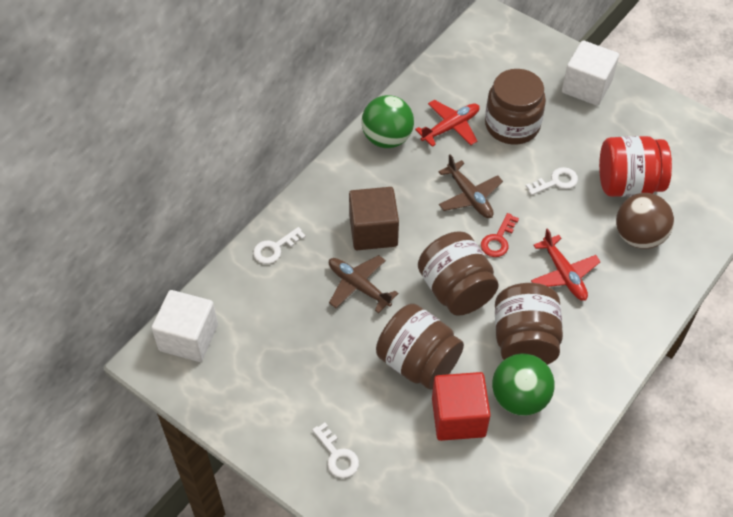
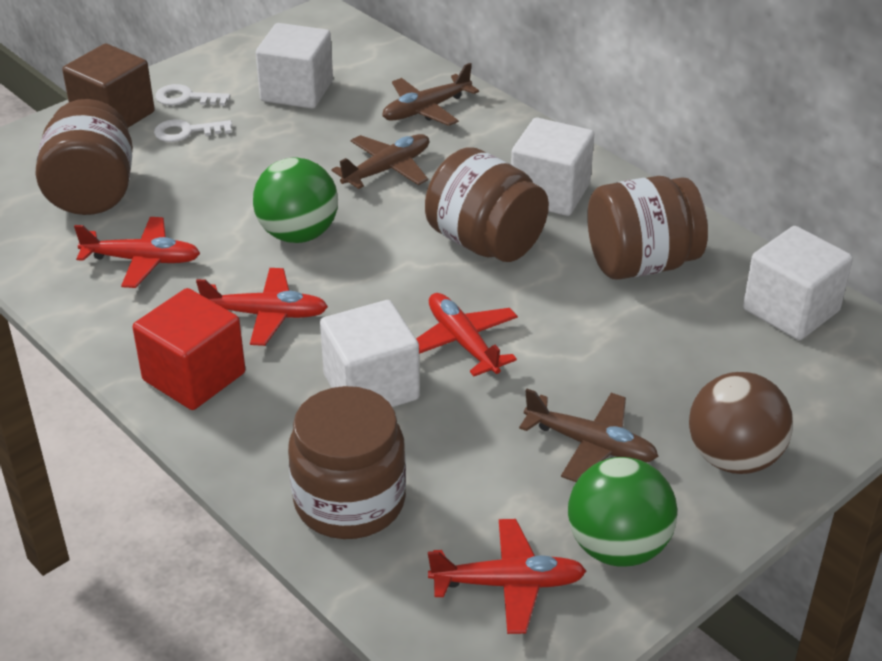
brown plane: [329,255,398,313] [438,154,503,218] = 2 -> [332,134,429,189] [382,63,479,126] [519,389,659,482] = 3
red jar: [599,136,672,197] = 1 -> none = 0
red key: [481,213,519,257] = 1 -> none = 0
red plane: [415,100,480,147] [531,228,601,301] = 2 -> [74,217,200,288] [196,268,328,346] [416,293,518,376] [428,519,586,634] = 4
white cube: [152,290,218,362] [562,40,619,106] = 2 -> [256,23,333,109] [320,300,420,407] [511,118,594,216] [743,226,853,340] = 4
white key: [253,227,306,264] [312,423,359,478] [526,167,578,195] = 3 -> [154,119,232,142] [155,84,231,106] = 2

